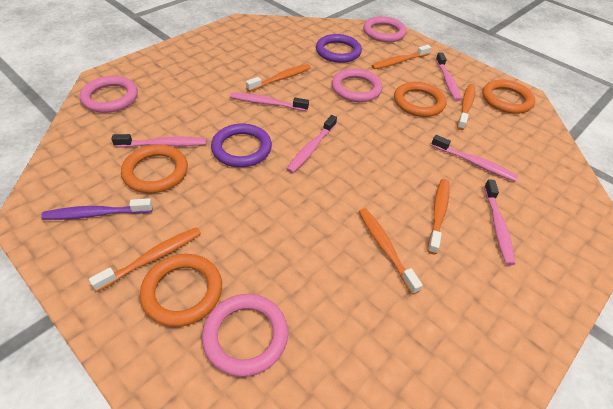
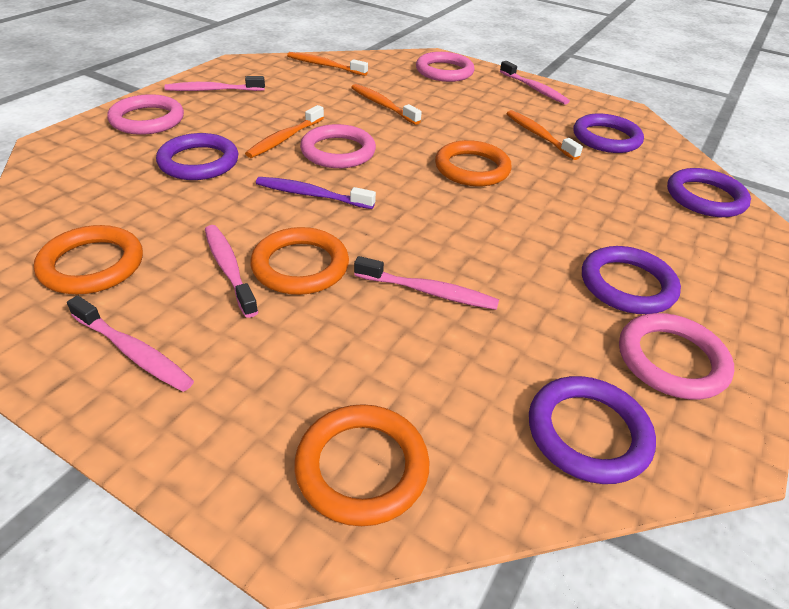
orange toothbrush: [89,227,201,292] [246,64,311,92] [359,208,423,295] [371,45,431,69] [427,179,449,254] [457,84,475,130] = 6 -> [245,105,324,158] [287,52,368,76] [351,84,422,125] [506,110,583,160] = 4
pink toothbrush: [111,134,206,148] [230,93,309,111] [286,115,337,173] [431,135,518,181] [436,52,461,101] [484,179,515,265] = 6 -> [67,296,194,392] [164,76,265,91] [205,225,258,318] [354,256,499,310] [500,61,570,105] = 5
purple ring: [211,124,272,167] [316,34,362,63] = 2 -> [156,133,238,180] [529,376,656,484] [573,114,644,153] [582,246,681,314] [667,168,751,217] = 5

